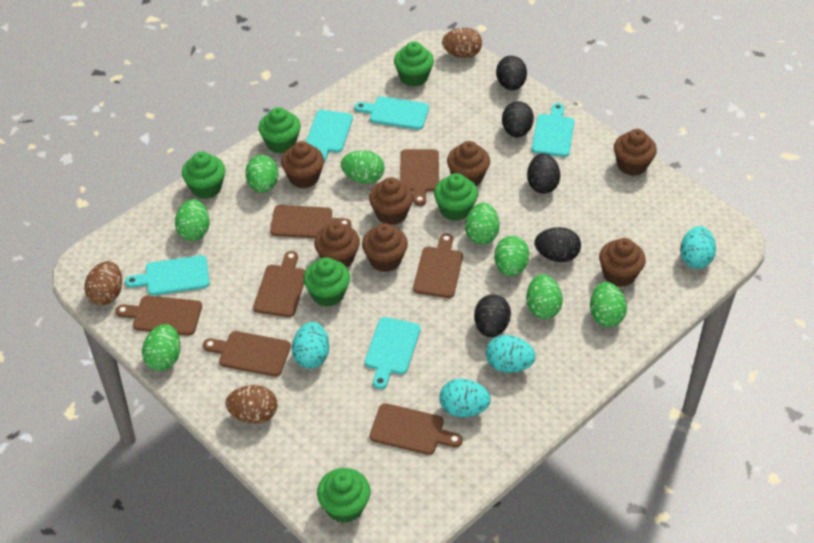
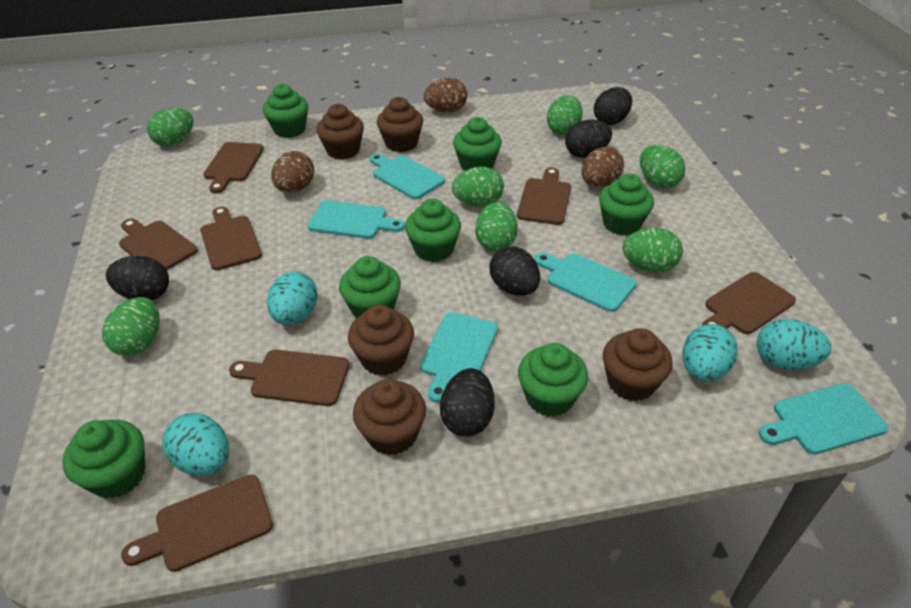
brown cupcake: [281,141,324,188] [314,222,360,268] [362,223,408,272] [369,177,413,225] [447,141,490,186] [599,238,646,287] [614,129,657,176] = 7 -> [317,104,364,159] [348,305,414,376] [353,379,426,455] [377,97,423,152] [603,328,673,401] = 5
green cupcake: [182,152,225,199] [259,107,301,154] [303,257,350,307] [317,468,371,523] [394,41,434,87] [434,173,478,221] = 6 -> [62,420,145,498] [263,84,308,138] [339,256,401,319] [405,199,461,262] [453,117,502,171] [518,343,588,417] [599,173,654,235] = 7
green egg: [142,324,181,371] [175,199,210,241] [245,155,279,193] [341,150,385,184] [465,203,500,245] [494,236,530,276] [526,274,563,319] [590,282,627,327] = 8 -> [102,297,160,356] [147,108,193,147] [452,167,504,207] [475,202,518,252] [547,95,583,135] [622,228,683,272] [640,145,686,188] = 7

